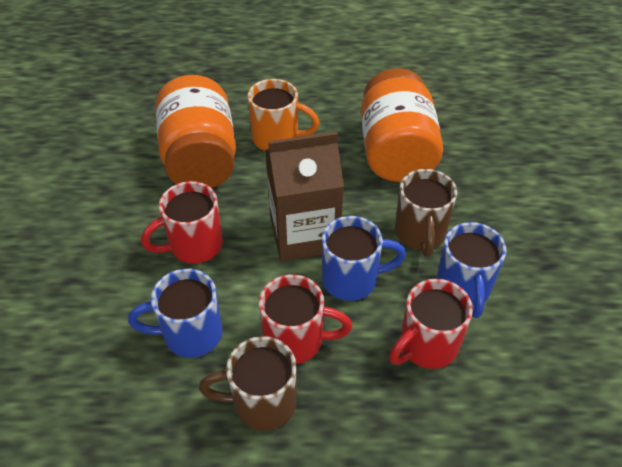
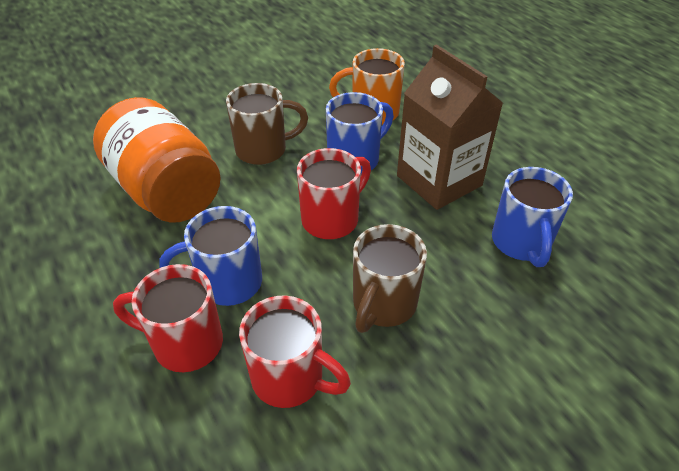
orange jar: [155,75,236,188] [361,68,443,182] = 2 -> [93,97,221,223] = 1

